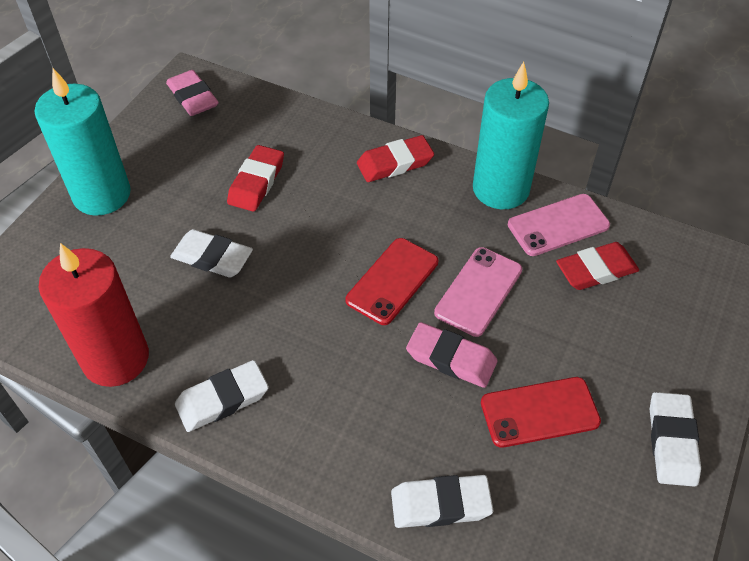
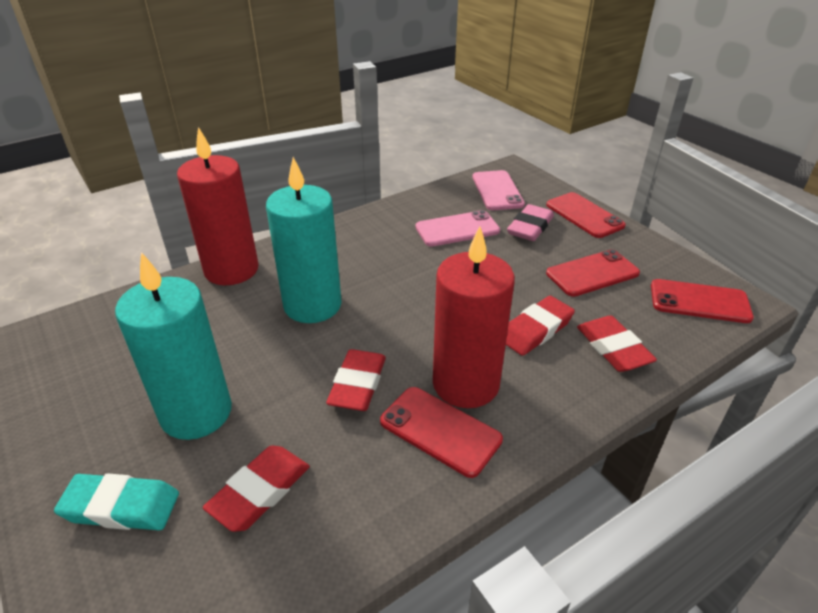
pink eraser: [166,70,219,116] [406,322,497,388] = 2 -> [507,204,554,241] = 1
red candle: [38,243,149,387] = 1 -> [177,127,259,285] [433,226,515,408] = 2
red eraser: [227,145,284,212] [357,135,434,182] [556,242,639,290] = 3 -> [203,446,310,532] [326,349,386,411] [506,296,575,356] [577,316,657,372] = 4
red phone: [345,238,438,325] [481,377,601,448] = 2 -> [380,387,503,478] [546,192,626,238] [546,249,640,297] [651,279,754,323] = 4
turquoise eraser: none = 0 -> [54,473,179,530] = 1
white eraser: [170,229,253,277] [175,360,269,432] [391,475,493,528] [650,392,701,487] = 4 -> none = 0

